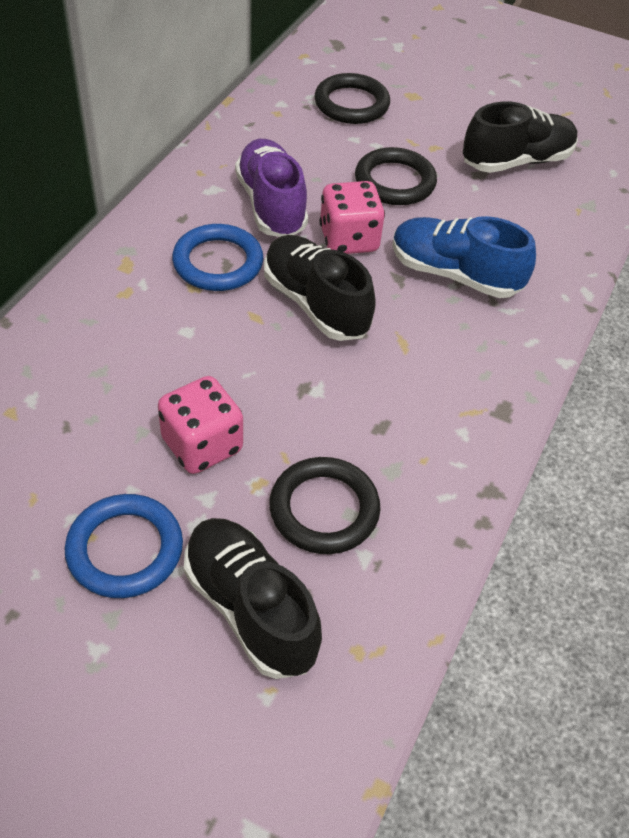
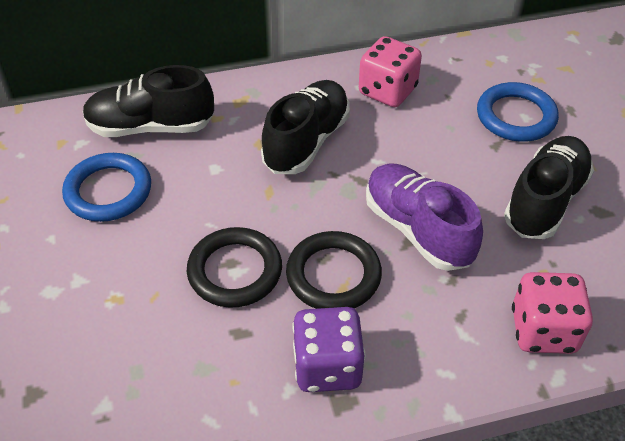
black ring: [269,457,380,554] [315,73,390,124] [355,147,437,205] = 3 -> [187,227,282,308] [286,231,382,309] = 2
blue shoe: [392,216,536,298] = 1 -> none = 0
purple dice: none = 0 -> [292,307,365,392] = 1

